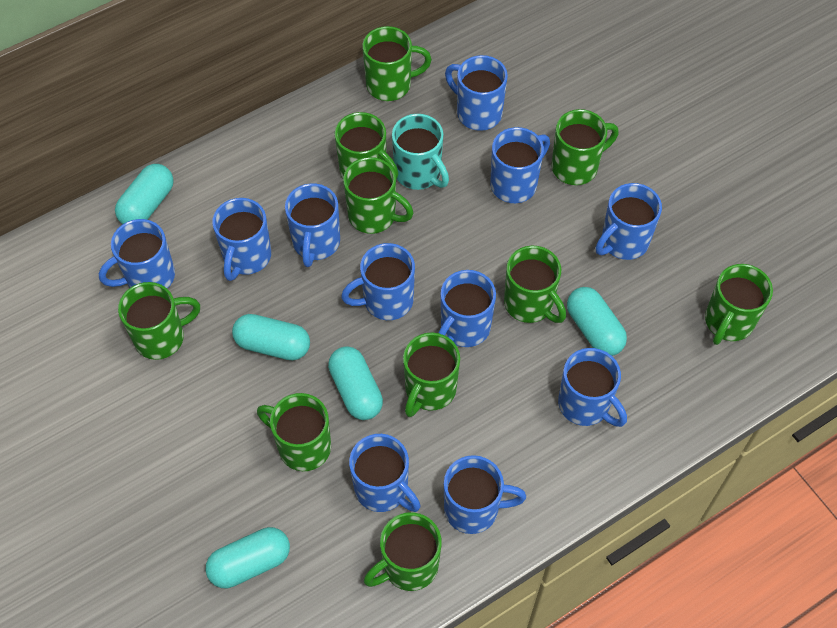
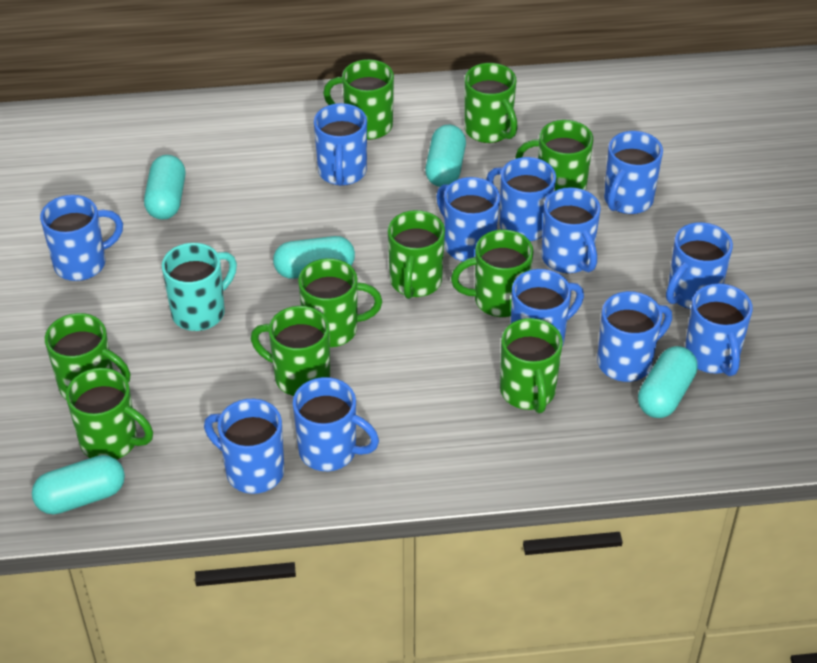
blue mug: [99,219,175,288] [212,198,271,281] [285,183,340,267] [341,243,415,320] [349,434,421,512] [439,270,496,347] [444,455,526,534] [445,55,508,131] [490,127,550,203] [558,348,627,427] [596,183,662,260] = 11 -> [40,195,123,281] [204,399,284,494] [293,377,379,471] [314,103,367,186] [436,177,500,262] [486,157,556,241] [511,269,584,346] [541,187,601,273] [597,291,672,382] [604,131,663,214] [666,222,733,309] [685,283,753,376] = 12

